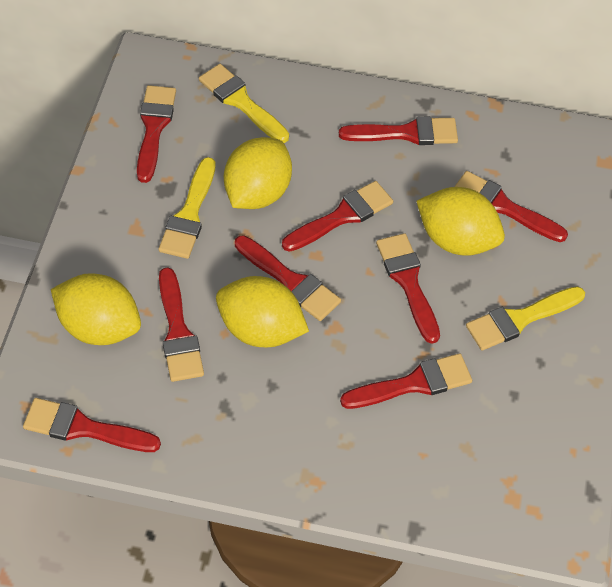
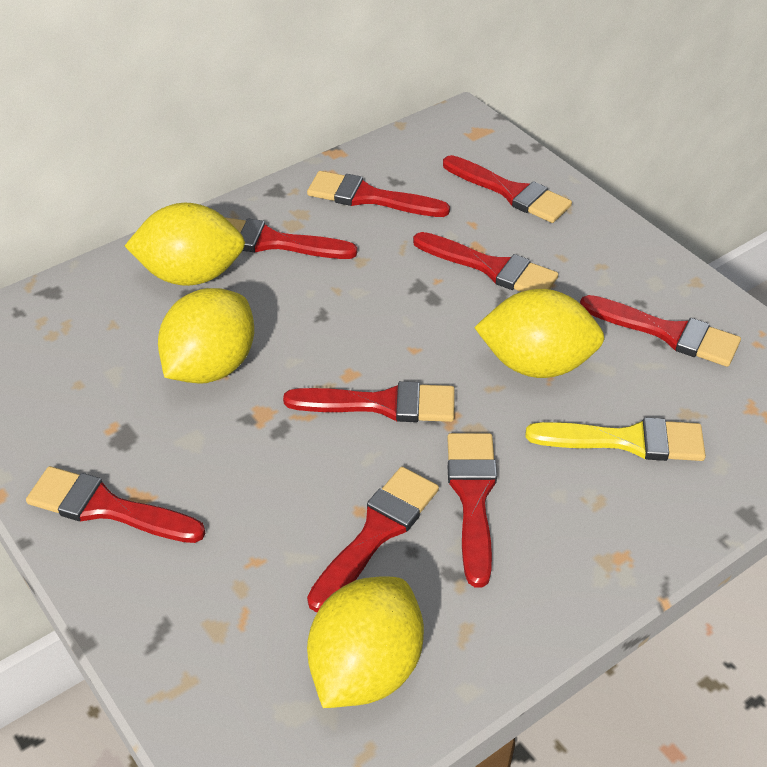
yellow brush: [158,157,216,259] [199,64,289,143] [466,286,585,350] = 3 -> [526,417,706,461] = 1

